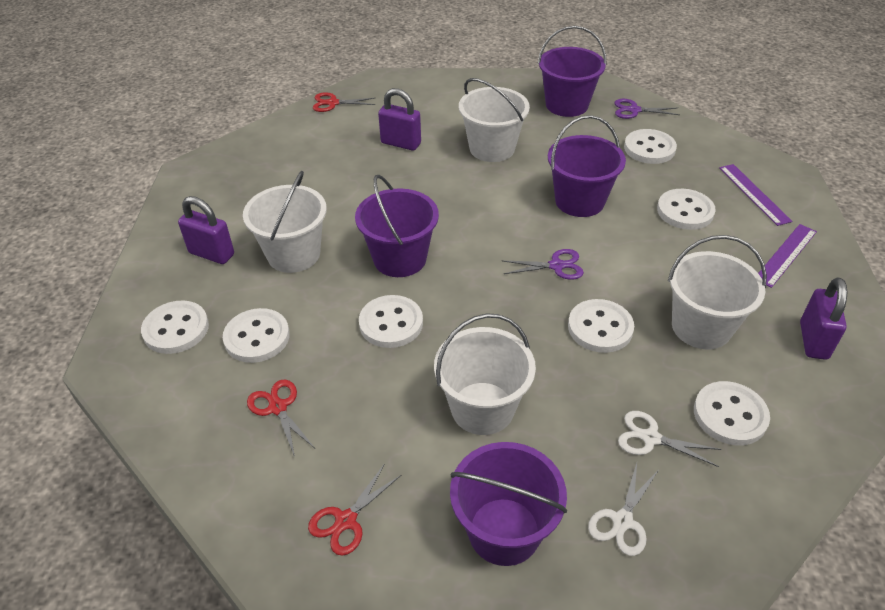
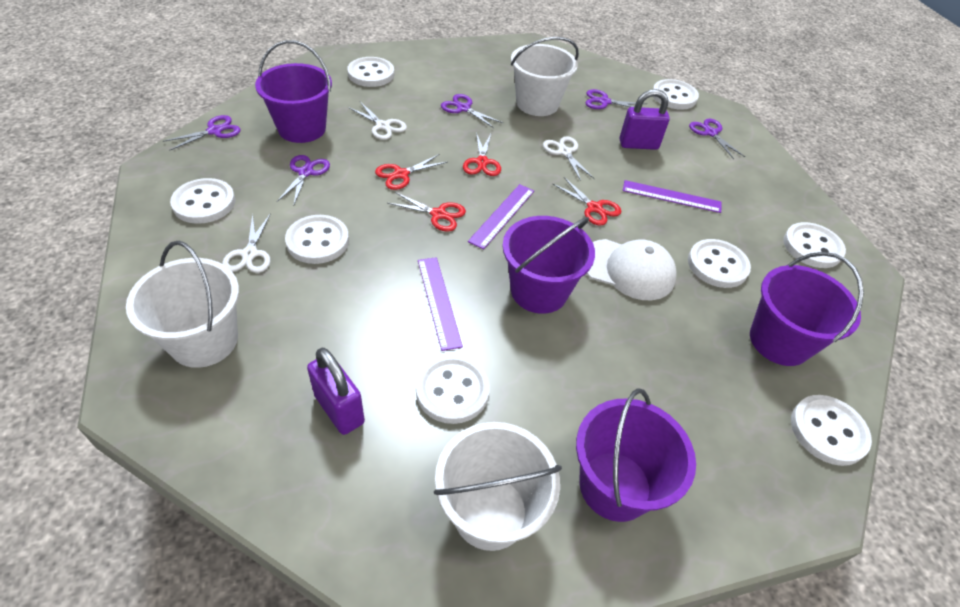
purple padlock: [178,196,234,264] [378,88,421,151] [800,278,847,360] = 3 -> [307,348,365,435] [620,89,670,150] = 2
purple ruler: [719,164,792,226] [758,224,817,288] = 2 -> [418,257,463,351] [468,184,534,250] [623,180,721,213] = 3
purple scissors: [503,249,584,280] [614,99,679,119] = 2 -> [163,115,240,151] [277,155,330,206] [441,94,503,128] [586,89,646,109] [689,119,745,159] = 5
red scissors: [247,380,315,457] [308,463,401,556] [313,92,375,112] = 3 -> [375,154,448,190] [387,192,466,232] [463,132,501,176] [553,177,622,226] = 4
white bucket: [243,171,327,273] [434,313,536,435] [459,78,530,162] [668,235,767,349] = 4 -> [126,241,239,368] [434,422,562,551] [511,37,579,116] = 3
white button: [141,300,209,354] [223,308,290,363] [359,295,423,348] [568,299,634,353] [624,129,677,164] [657,189,716,230] [694,381,770,445] = 7 -> [170,178,235,224] [285,215,349,264] [347,57,394,87] [416,355,490,424] [653,79,699,110] [688,239,751,288] [783,222,846,268] [791,395,872,466] = 8
white cap: none = 0 -> [586,239,677,300] = 1
white scissors: [588,463,659,556] [618,411,721,467] = 2 -> [222,213,271,273] [348,102,407,140] [543,136,595,181] = 3

